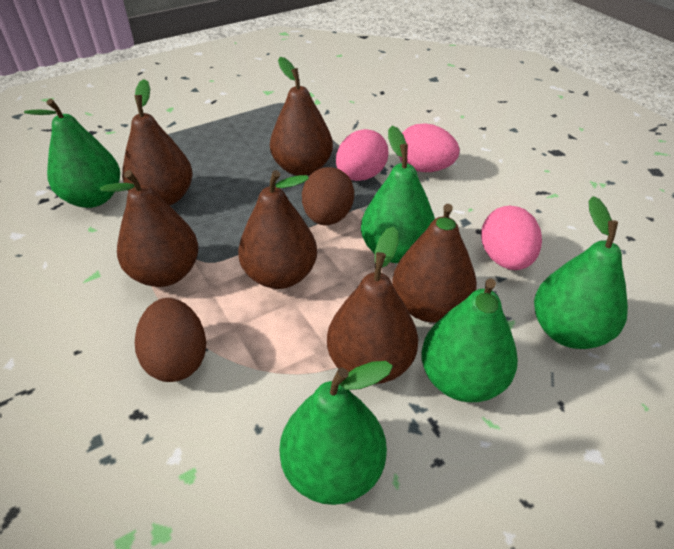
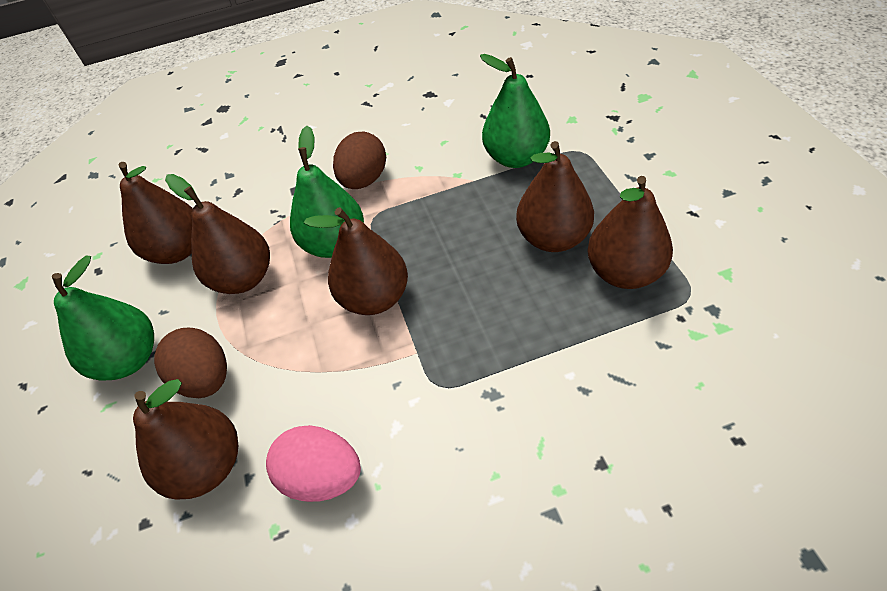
green pear: [24,99,120,208] [280,361,393,505] [361,126,435,263] [421,278,518,402] [534,196,628,349] = 5 -> [52,256,154,381] [290,126,364,258] [480,54,550,168] = 3
pink egg: [336,129,388,181] [399,123,460,172] [481,206,542,270] = 3 -> [266,425,361,502] = 1

